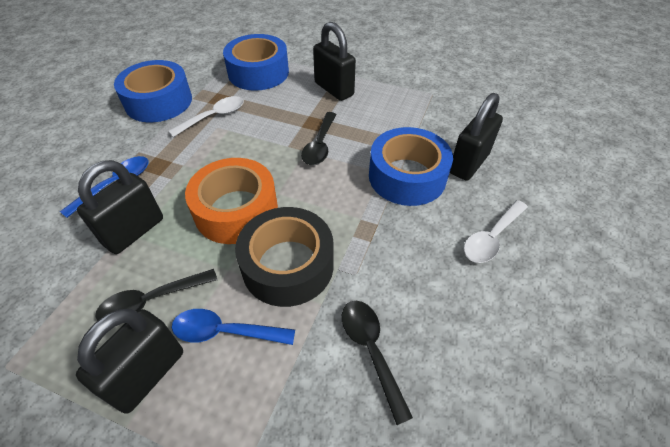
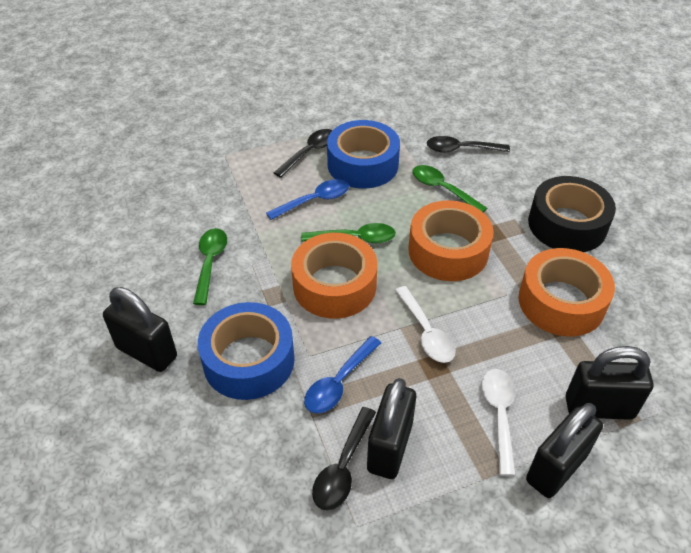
blue tape: [114,60,192,122] [223,34,289,91] [369,127,453,206] = 3 -> [198,302,295,400] [327,120,400,189] = 2
green spoon: none = 0 -> [193,228,227,305] [301,223,396,243] [412,165,487,213] = 3
orange tape: [185,158,278,244] = 1 -> [291,233,377,319] [408,201,494,281] [519,248,615,336] = 3

